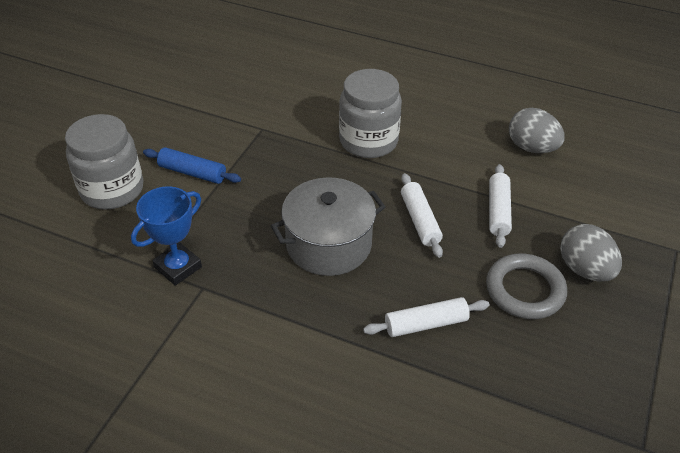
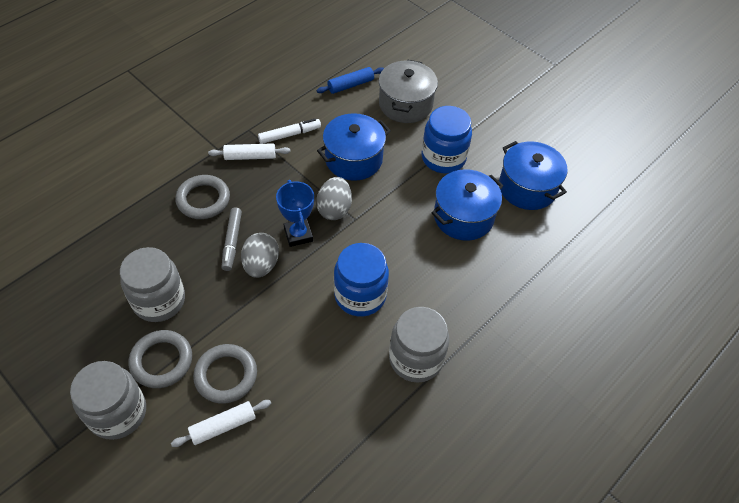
blue jar: none = 0 -> [334,243,389,317] [422,106,472,174] = 2
blue pot: none = 0 -> [317,113,391,181] [432,169,503,241] [499,141,567,210] = 3
grey jar: [65,114,143,209] [339,69,402,158] = 2 -> [70,361,146,440] [120,247,185,322] [389,307,449,383] = 3
grey marker: none = 0 -> [221,207,242,271] = 1
grey ring: [486,253,567,319] = 1 -> [129,330,192,388] [175,175,230,219] [193,344,257,404] = 3
white marker: none = 0 -> [258,119,321,144] = 1
white rolling pin: [363,297,489,337] [401,173,443,258] [489,164,512,248] = 3 -> [171,400,271,447] [208,143,290,160] = 2

